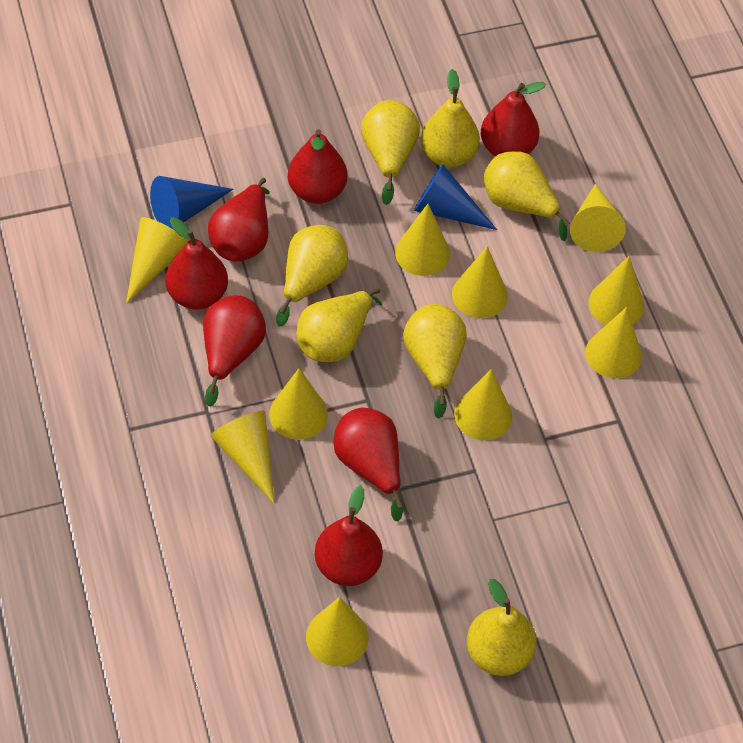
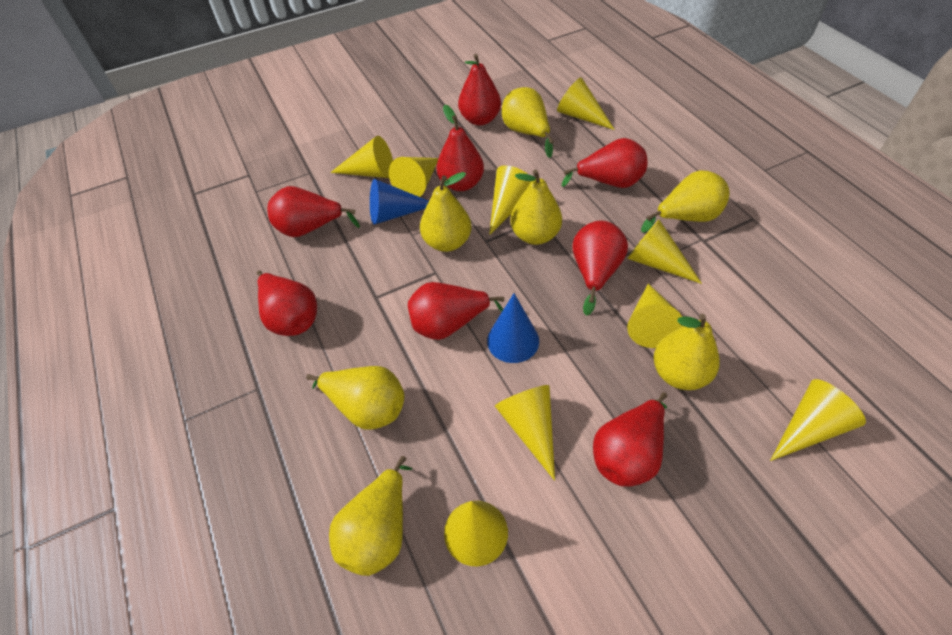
red pear: [166,217,228,310] [203,295,266,407] [208,178,270,261] [288,129,347,204] [315,485,383,586] [333,408,403,521] [481,82,546,157] = 7 -> [257,270,317,336] [268,186,360,237] [408,282,504,340] [436,105,484,191] [458,54,501,126] [562,138,647,188] [573,221,628,316] [593,392,667,487] = 8
yellow cone: [126,217,188,304] [210,411,274,504] [269,368,328,440] [306,597,369,666] [395,204,450,276] [452,246,508,318] [454,369,512,441] [570,184,626,252] [585,307,642,379] [589,256,644,325] = 10 -> [330,136,393,178] [389,157,439,197] [444,501,508,566] [489,165,531,235] [495,385,555,481] [557,77,615,130] [627,220,702,284] [627,283,684,348] [770,379,866,461] = 9

